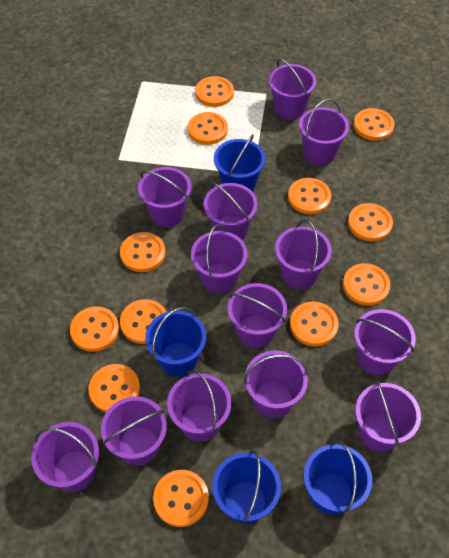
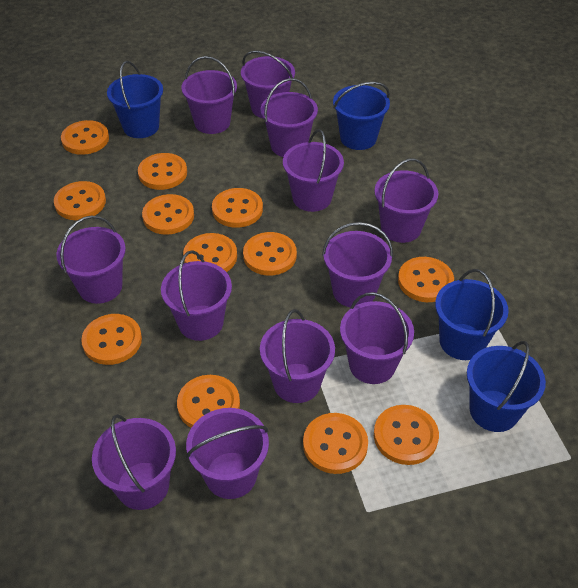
purple bucket: [31,422,99,492] [101,396,167,466] [138,167,191,227] [167,370,232,442] [191,224,247,294] [204,183,258,240] [228,283,287,348] [244,350,308,418] [269,59,316,120] [275,220,332,289] [299,99,349,165] [354,309,416,375] [355,381,421,452] = 13 -> [56,215,126,304] [92,414,176,510] [161,250,232,341] [181,56,237,134] [186,408,269,499] [241,51,295,118] [260,309,335,403] [261,78,318,157] [283,129,344,212] [322,222,393,308] [340,292,414,384] [374,159,438,243] = 12

